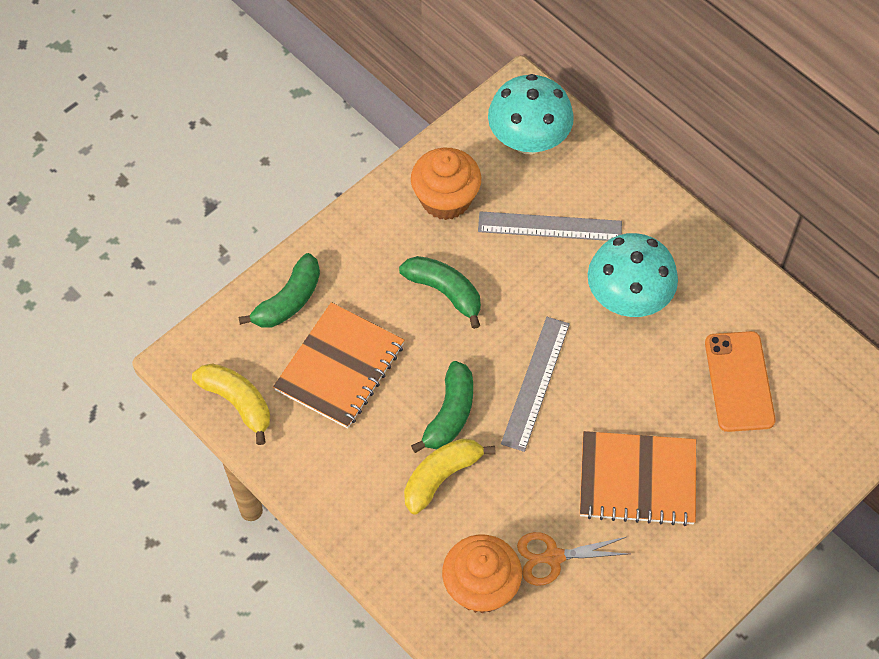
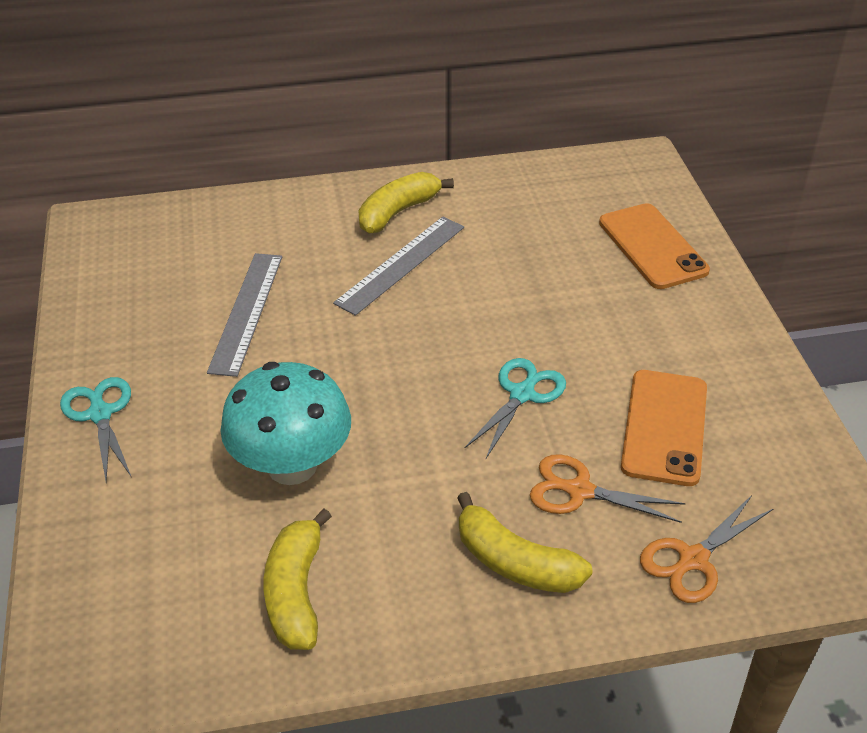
green banana: [238,253,320,328] [399,256,481,329] [411,361,473,453] = 3 -> none = 0
orange cupcake: [411,148,481,220] [442,535,522,613] = 2 -> none = 0
orange notebook: [273,302,404,429] [580,431,696,526] = 2 -> none = 0
orange phone: [705,331,776,432] = 1 -> [599,203,710,289] [621,370,707,486] = 2
orange scissors: [517,532,629,586] = 1 -> [530,454,685,523] [640,495,773,603] = 2
turquoise mushroom: [488,74,574,154] [588,233,678,317] = 2 -> [221,362,351,485] = 1
turquoise scissors: none = 0 -> [60,377,131,482] [464,358,566,458] = 2
yellow banana: [192,363,270,445] [404,438,496,514] = 2 -> [264,509,332,650] [358,172,454,234] [457,492,593,593] = 3

